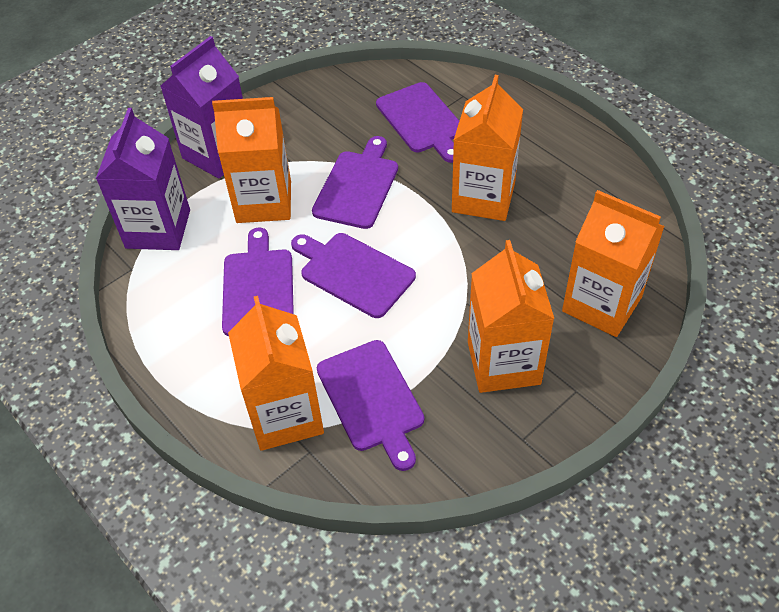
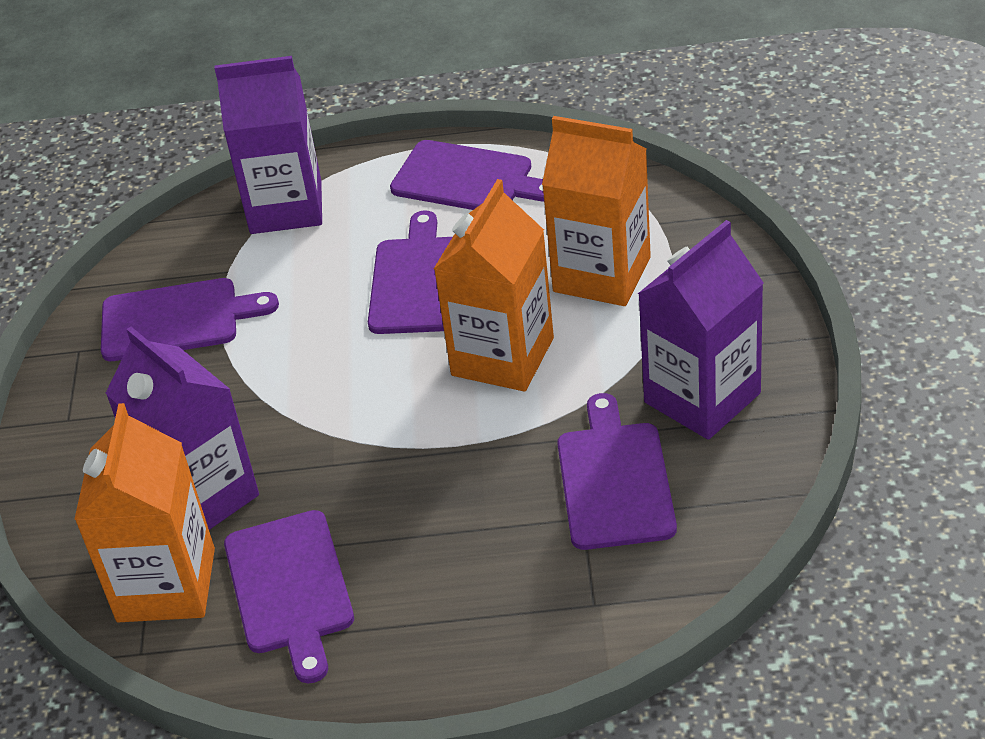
orange carton: [212,97,291,223] [228,296,324,451] [452,75,523,221] [468,240,554,393] [562,190,665,337] = 5 -> [74,403,215,622] [434,179,554,391] [542,116,651,306] = 3
purple carton: [96,108,190,250] [160,36,243,178] = 2 -> [105,327,259,530] [214,56,322,234] [638,220,763,440] = 3

